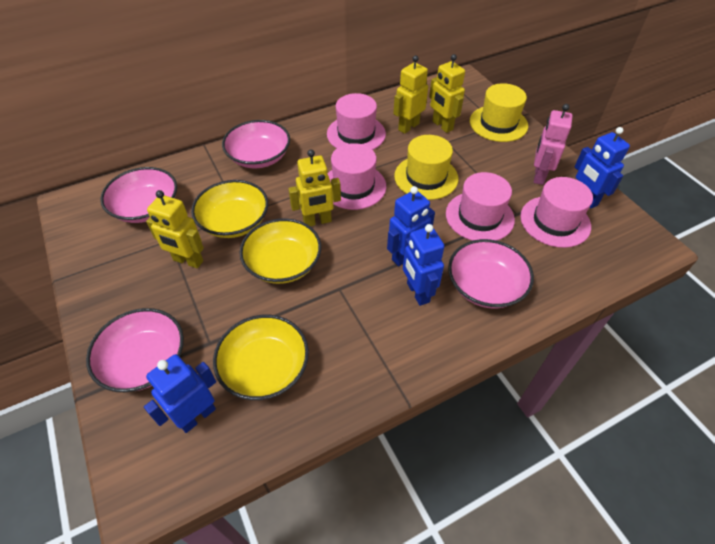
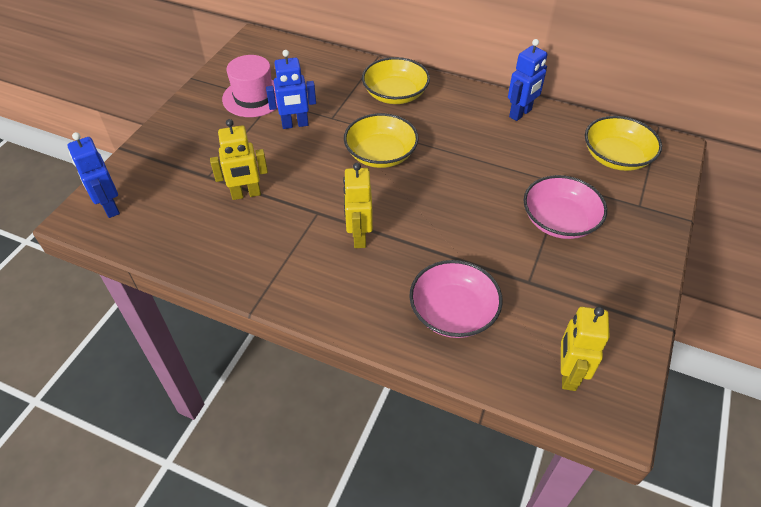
blue robot: [144,354,216,433] [387,186,435,266] [403,224,445,306] [574,127,630,209] = 4 -> [68,132,120,218] [266,50,316,129] [508,39,548,121] = 3
pink bowl: [86,308,184,392] [100,167,177,223] [222,120,290,168] [448,239,534,309] = 4 -> [409,260,503,338] [524,175,607,239] = 2
pink hat: [327,93,386,150] [328,143,386,210] [446,172,515,241] [520,177,593,248] = 4 -> [222,55,278,117] = 1
pink robot: [534,104,573,185] = 1 -> none = 0
yellow hat: [394,135,458,200] [470,83,528,142] = 2 -> none = 0
yellow robot: [146,190,204,268] [288,149,341,226] [393,55,428,134] [429,54,465,133] = 4 -> [210,119,268,200] [343,163,373,248] [561,307,610,391] = 3

